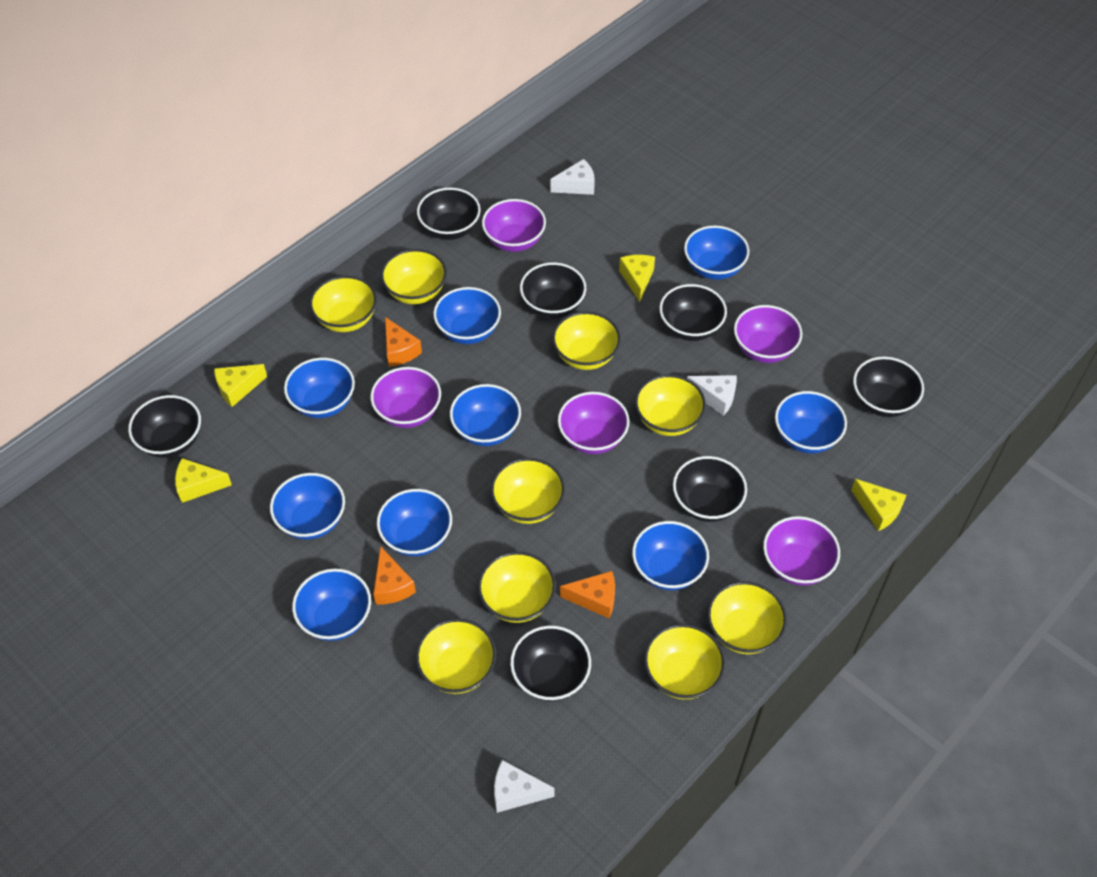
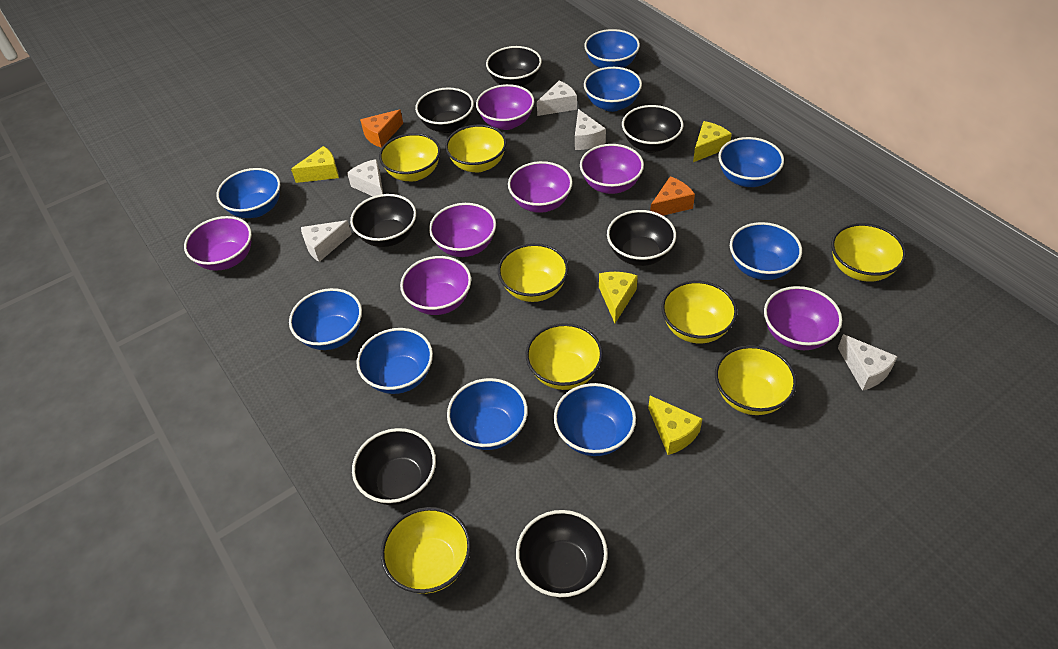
orange cheese: [373,546,416,605] [385,317,422,367] [560,571,615,618] = 3 -> [360,109,403,148] [650,176,695,216] = 2
purple bowl: [370,367,441,428] [482,199,546,252] [558,392,630,454] [734,305,802,363] [763,516,840,586] = 5 -> [184,216,252,271] [400,256,471,315] [429,203,496,257] [476,84,534,130] [508,161,573,213] [580,144,644,194] [764,286,842,350] = 7
white cheese: [494,760,555,813] [551,159,595,195] [687,375,737,416] = 3 -> [301,220,352,262] [347,159,383,196] [537,81,577,116] [575,109,606,150] [838,334,898,391] = 5
yellow bowl: [309,276,377,332] [381,249,447,304] [416,619,496,694] [478,552,556,623] [491,458,565,524] [552,311,621,370] [635,375,706,436] [644,624,725,700] [707,581,787,654] = 9 -> [379,133,441,181] [381,507,471,594] [445,124,507,173] [498,243,569,302] [526,323,603,390] [661,281,737,343] [715,345,797,415] [831,223,906,282] = 8

